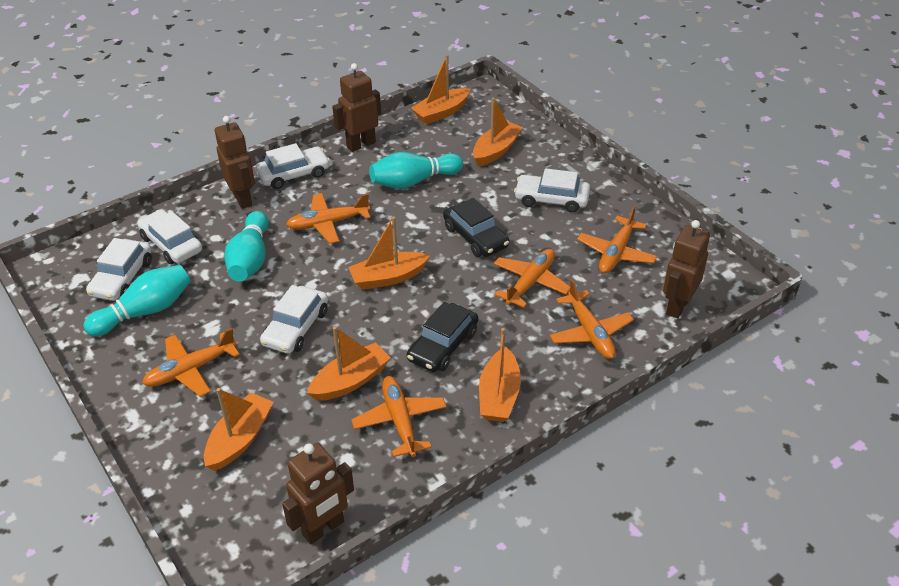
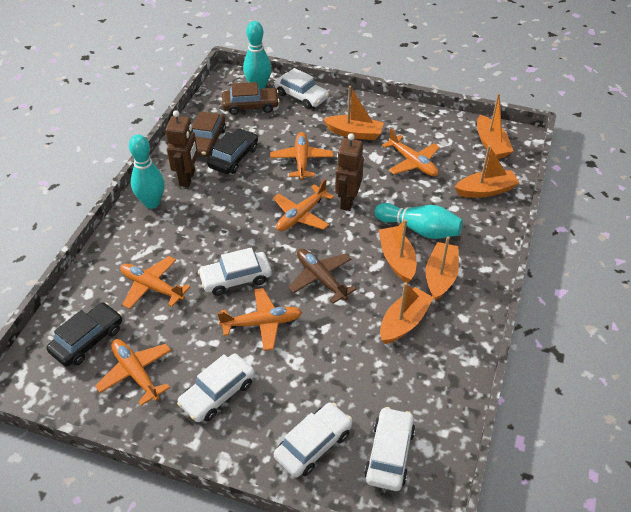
brown car: none = 0 -> [192,111,226,157] [222,82,280,115] = 2
brown plane: none = 0 -> [288,249,356,304] = 1
brown robot: [215,116,255,209] [282,443,354,544] [332,63,381,152] [663,220,710,318] = 4 -> [166,110,198,187] [335,133,364,211] = 2

